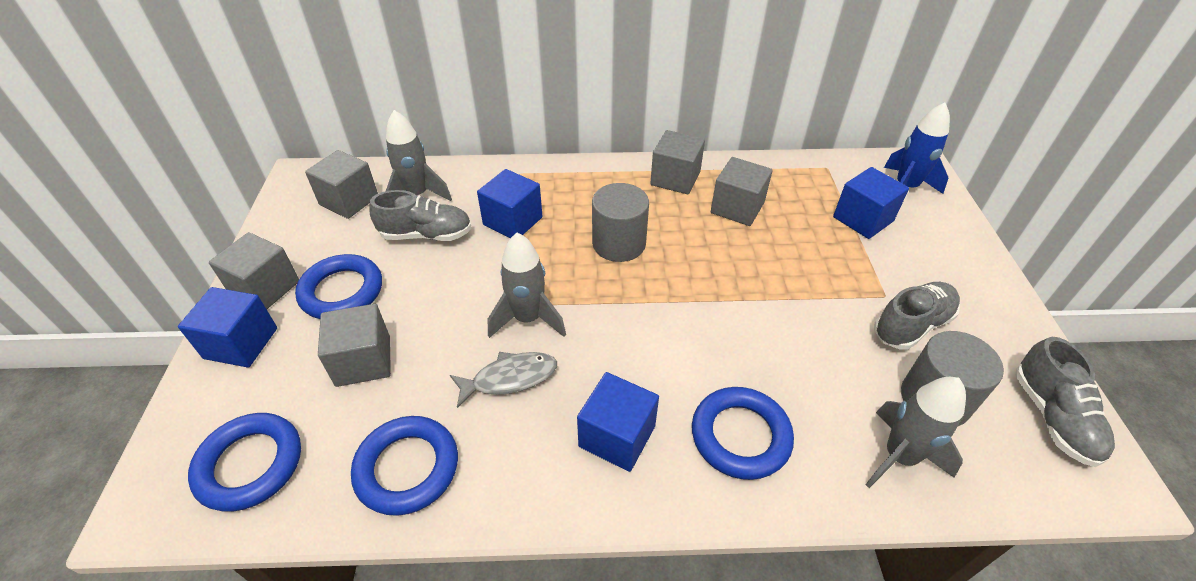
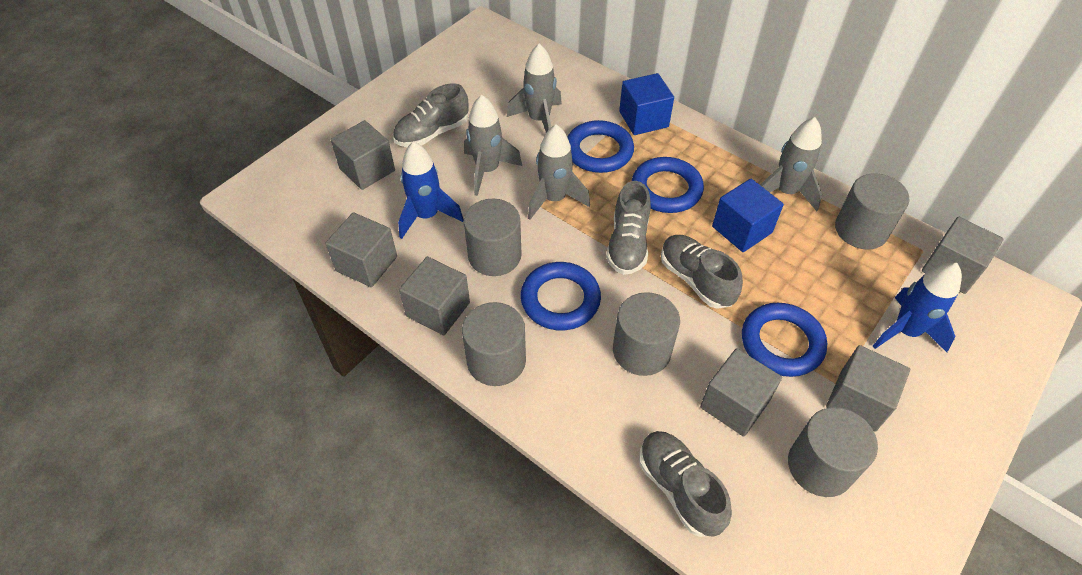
blue cube: [178,287,277,368] [477,169,543,238] [577,372,659,472] [833,167,909,239] = 4 -> [619,73,674,135] [712,179,784,252] = 2
blue rocket: [884,102,950,194] = 1 -> [398,141,464,239] [873,263,962,352] = 2
grey cube: [209,232,299,309] [305,150,378,219] [318,304,391,387] [650,130,705,194] [711,157,773,226] = 5 -> [325,212,397,287] [331,120,395,190] [399,257,470,335] [700,348,782,437] [826,345,910,432] [922,217,1004,294] = 6
grey cylinder: [592,183,649,262] [901,331,1004,426] = 2 -> [462,302,526,386] [464,199,522,276] [613,292,680,376] [788,407,878,497] [835,173,910,249] = 5
grey fish: [450,352,557,408] = 1 -> none = 0
grey rocket: [386,110,452,201] [488,233,566,338] [866,377,966,488] = 3 -> [464,95,522,196] [507,44,562,133] [528,124,590,220] [760,117,822,211] = 4
grey shoe: [369,190,472,241] [874,282,960,350] [1015,337,1115,467] = 3 -> [393,83,468,147] [606,181,651,275] [639,431,732,537] [661,235,743,309] = 4

